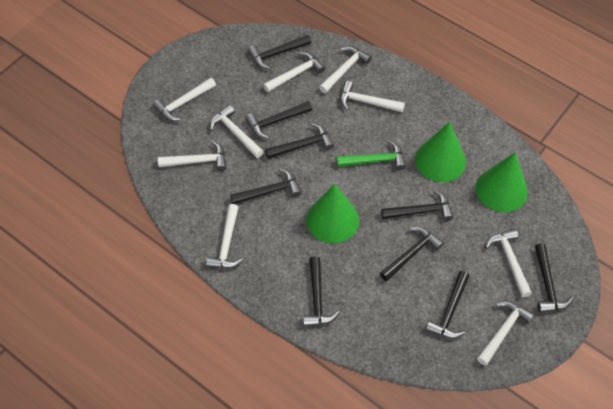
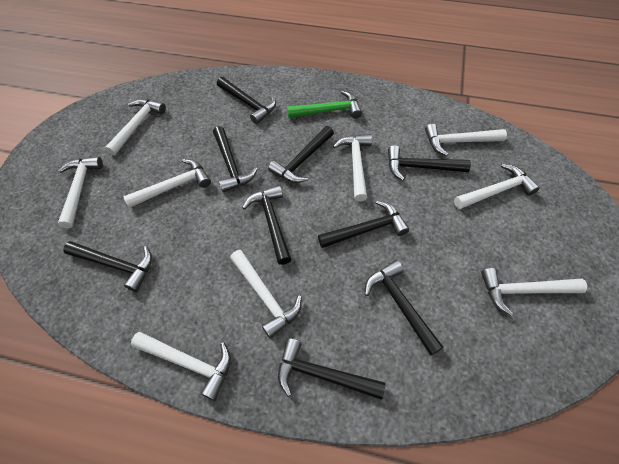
green cone: [307,184,359,243] [415,122,466,182] [476,152,528,212] = 3 -> none = 0

